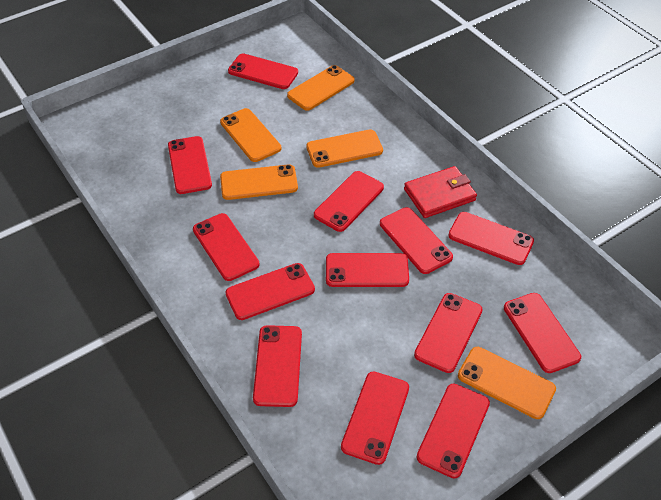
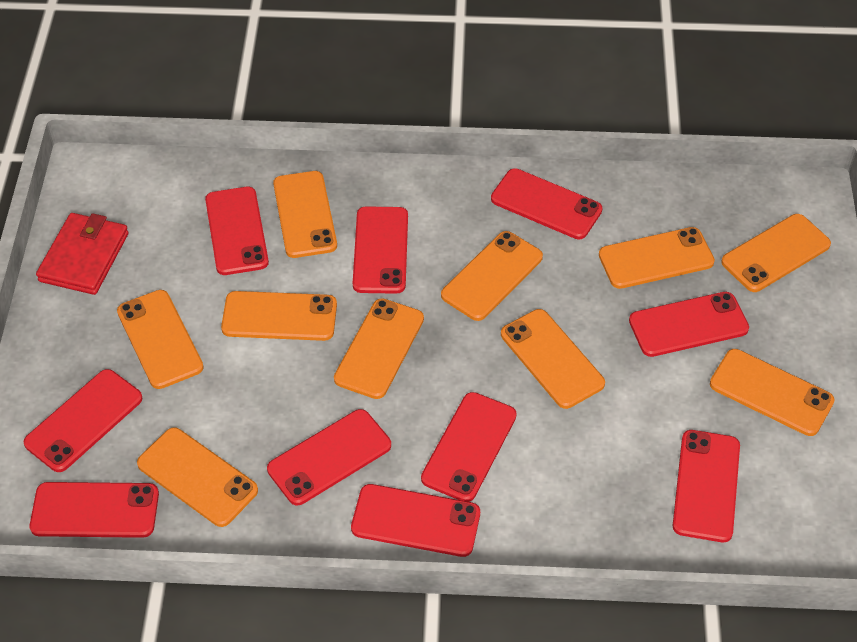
orange phone: [220,108,281,162] [220,164,298,200] [287,65,355,111] [306,129,383,168] [458,347,556,419] = 5 -> [117,290,204,389] [137,427,258,527] [221,291,337,341] [273,171,337,258] [334,298,424,399] [441,231,543,321] [501,309,605,409] [599,227,715,289] [710,349,835,436] [721,214,831,292] = 10
red phone: [168,136,212,194] [193,213,259,281] [225,263,315,320] [228,54,298,89] [253,325,302,407] [314,171,384,232] [326,253,409,287] [341,371,409,465] [380,207,453,274] [414,293,483,373] [417,384,490,478] [448,212,534,265] [504,293,581,373] = 13 -> [23,369,142,472] [30,482,159,538] [205,187,269,275] [267,409,391,505] [351,484,480,557] [353,206,408,294] [421,392,517,502] [491,168,602,239] [629,292,749,357] [673,430,740,542] = 10

